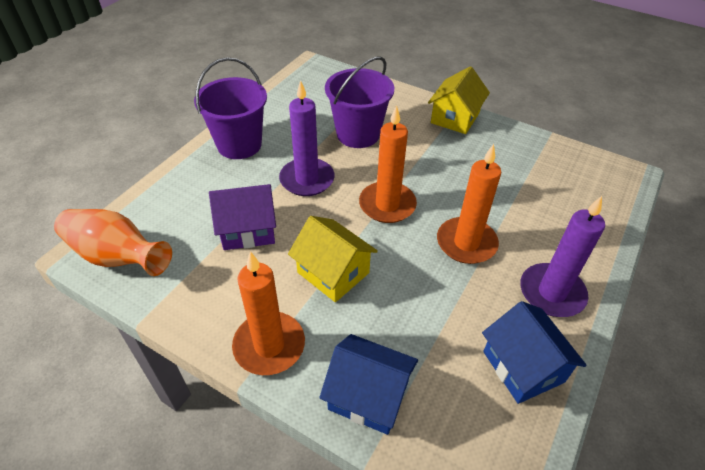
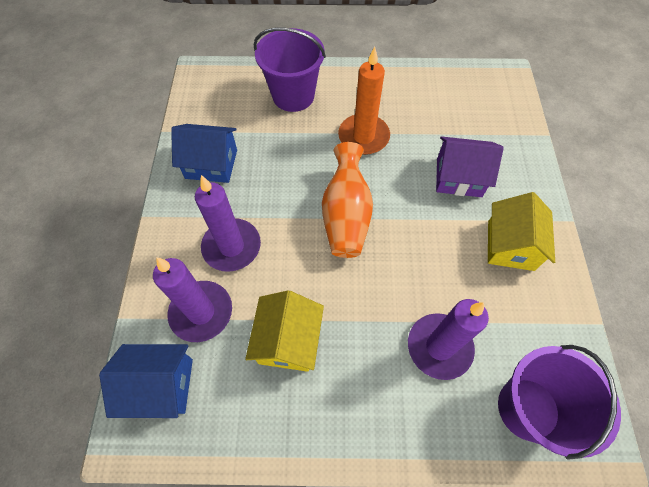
orange candle: [232,251,305,375] [359,105,417,223] [437,144,501,264] = 3 -> [338,47,390,155] = 1
purple candle: [279,80,335,196] [520,196,605,317] = 2 -> [153,257,232,342] [195,175,261,272] [408,299,489,380] = 3

